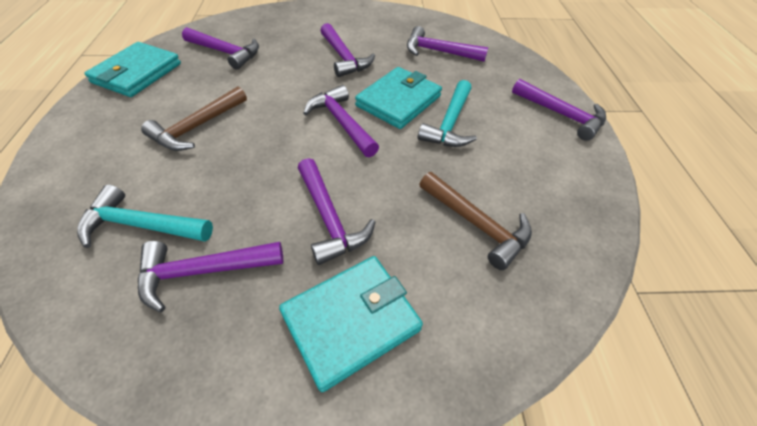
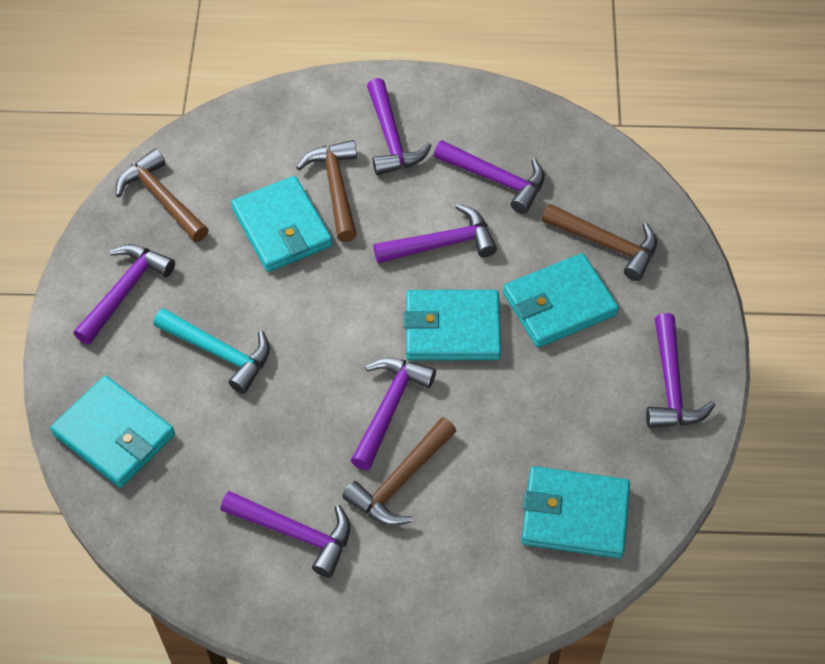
brown hammer: [141,86,247,151] [419,172,532,270] = 2 -> [116,149,209,242] [296,140,357,242] [342,417,456,526] [542,204,657,281] = 4
turquoise hammer: [77,185,213,248] [418,80,477,147] = 2 -> [153,308,270,394] = 1
turquoise wallet: [84,42,181,97] [279,256,423,392] [355,67,442,129] = 3 -> [50,376,175,488] [231,176,332,272] [403,290,501,360] [503,253,619,348] [521,466,630,559] = 5

